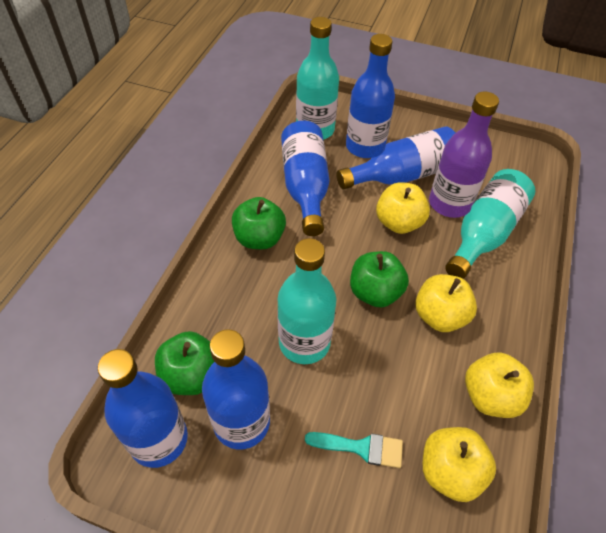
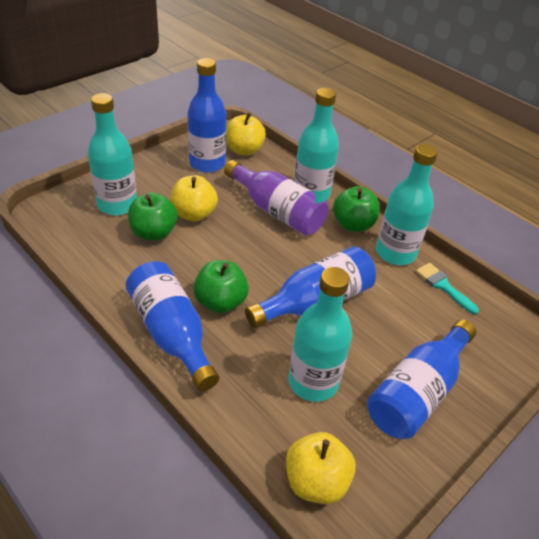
blue bottle: [98,349,188,468] [202,329,270,449] [281,121,330,236] [336,127,456,189] [346,34,395,158] = 5 -> [126,261,219,391] [187,58,226,173] [245,246,376,328] [367,319,476,439] = 4
turquoise bottle: [277,238,336,364] [296,17,339,140] [445,169,535,279] = 3 -> [88,93,137,215] [288,267,352,402] [294,88,339,200] [376,144,438,265] = 4
yellow apple: [376,182,430,234] [415,274,477,332] [423,427,496,502] [465,352,534,418] = 4 -> [170,175,218,222] [226,112,266,155] [286,432,356,504] = 3

